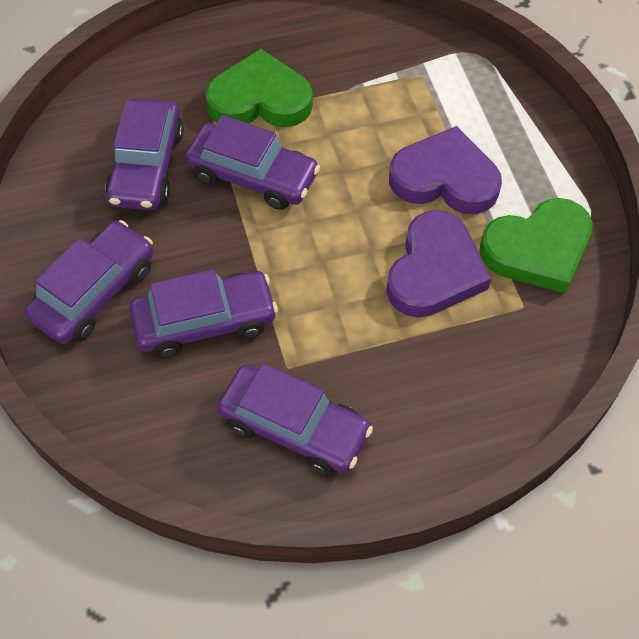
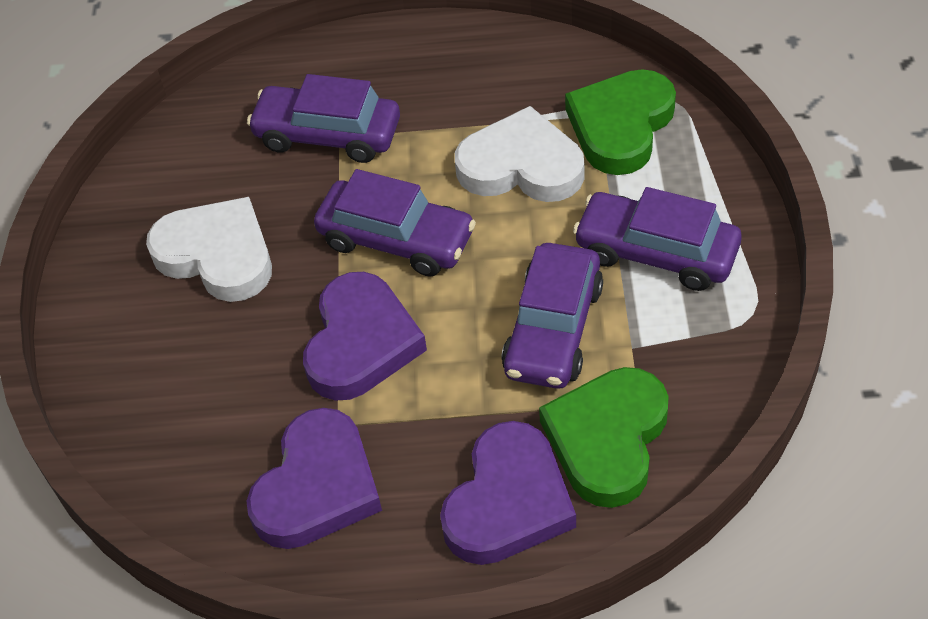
purple car: [24,220,153,344] [105,99,184,210] [130,269,278,358] [185,115,320,210] [218,363,373,475] = 5 -> [247,74,400,163] [314,169,476,277] [501,243,603,389] [573,187,742,291] = 4
purple heart: [386,210,491,318] [389,126,502,214] = 2 -> [246,408,382,549] [303,272,427,401] [440,421,576,565] = 3
white heart: none = 0 -> [146,197,272,302] [455,106,584,202] = 2

